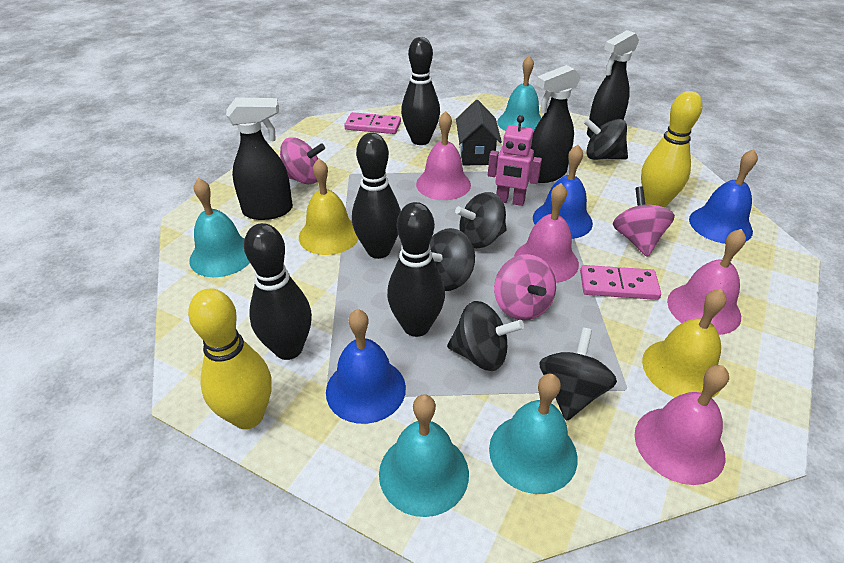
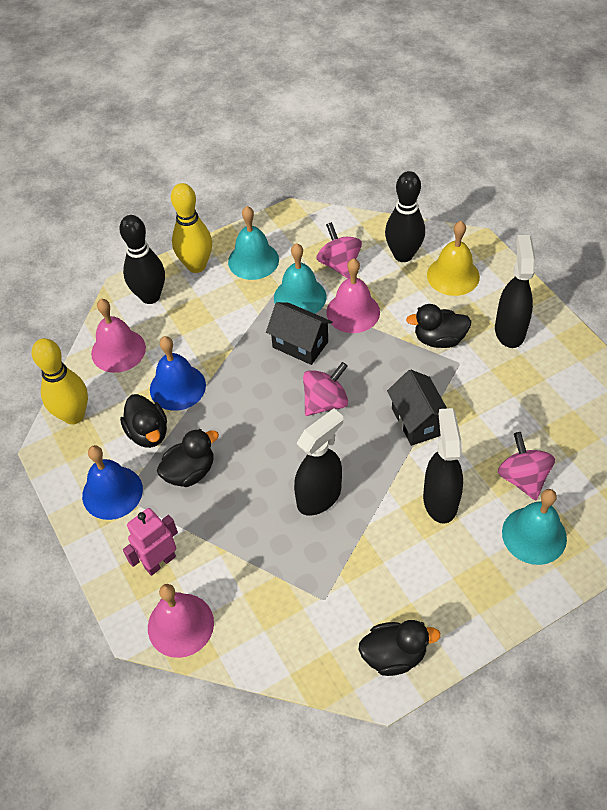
black bowling pin: [244,223,312,360] [352,133,401,259] [387,202,445,337] [401,37,440,145] = 4 -> [119,215,165,304] [385,171,425,262] = 2
black duck: none = 0 -> [120,394,167,448] [157,429,219,487] [358,620,441,676] [406,304,471,348] = 4
black house: [456,100,502,165] = 1 -> [266,302,333,365] [387,369,447,446] = 2
black spinning top: [429,228,475,291] [447,301,524,371] [455,192,507,248] [539,328,617,421] [584,118,628,160] = 5 -> none = 0
blue bell: [326,309,406,424] [533,145,593,239] [689,149,758,244] = 3 -> [82,445,143,520] [150,336,206,411] = 2
pink bell: [416,111,471,200] [514,183,579,283] [634,365,729,485] [667,229,746,335] = 4 -> [91,299,146,373] [148,584,214,658] [326,258,380,333] = 3
pink domino: [344,112,401,134] [580,265,661,300] = 2 -> none = 0
turquoise bell: [189,178,250,277] [379,395,469,517] [489,374,578,494] [497,55,541,132] = 4 -> [228,206,279,280] [274,243,326,314] [502,489,567,565] = 3
yellow bell: [299,159,359,255] [642,289,727,398] = 2 -> [427,221,480,296] = 1

